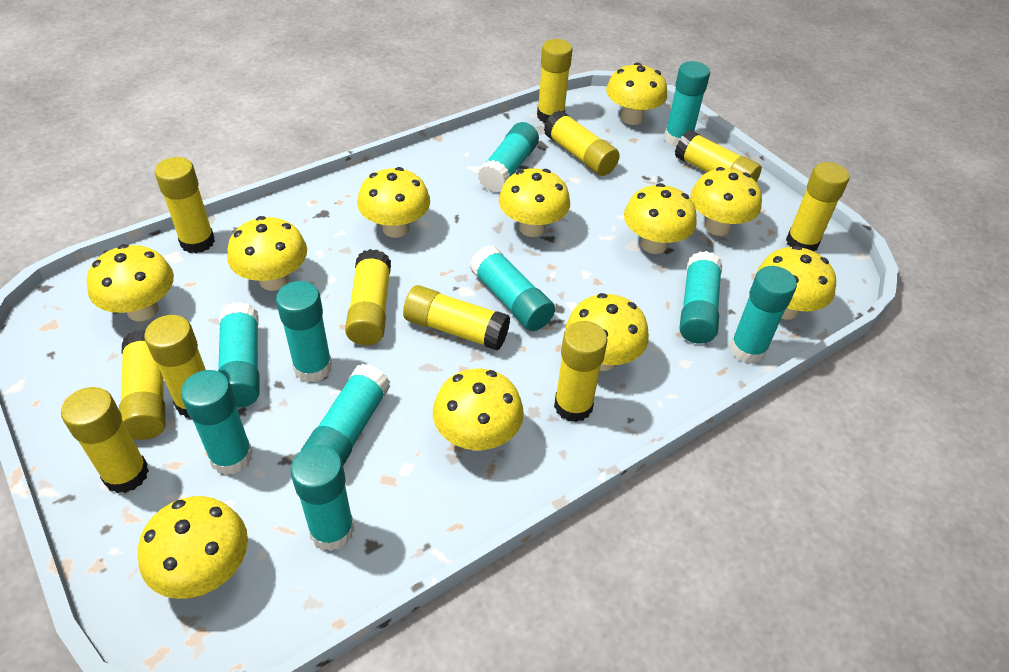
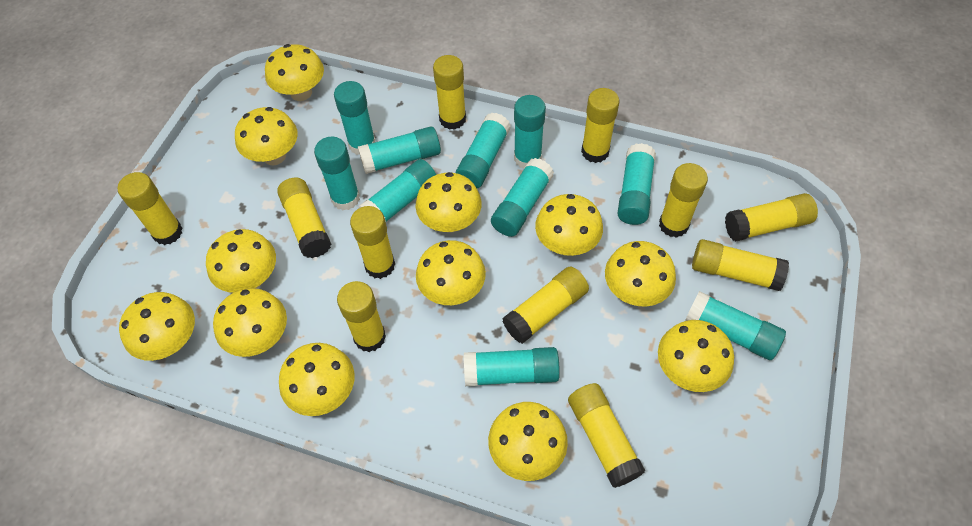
yellow mushroom: [87,244,174,321] [138,496,248,599] [227,216,307,291] [357,167,430,238] [433,368,524,451] [499,168,570,237] [566,293,649,371] [606,63,667,125] [624,183,697,254] [691,167,762,236] [757,246,836,320] = 11 -> [119,292,195,361] [206,229,276,293] [213,288,287,357] [235,107,298,166] [265,44,324,101] [279,343,355,416] [415,172,482,233] [416,240,486,305] [488,402,568,481] [535,194,603,256] [605,241,676,306] [658,320,734,392] = 12

